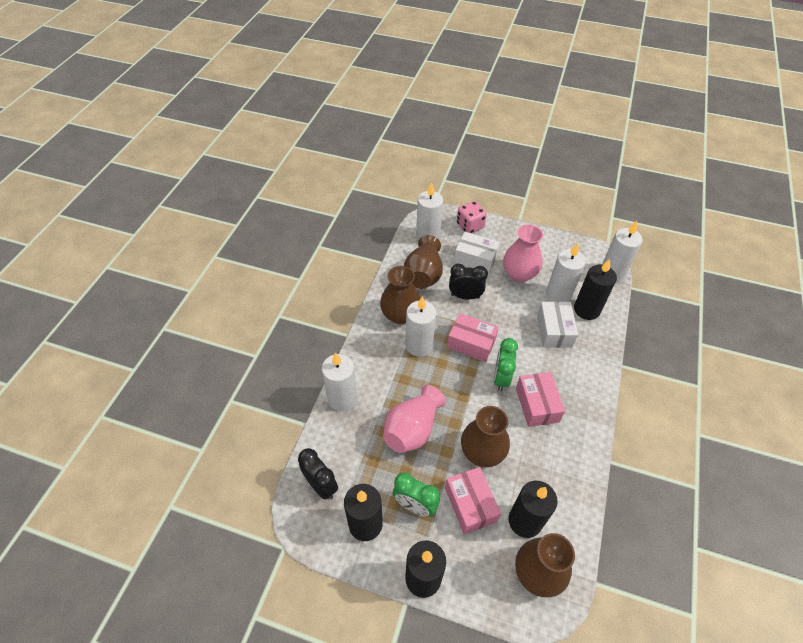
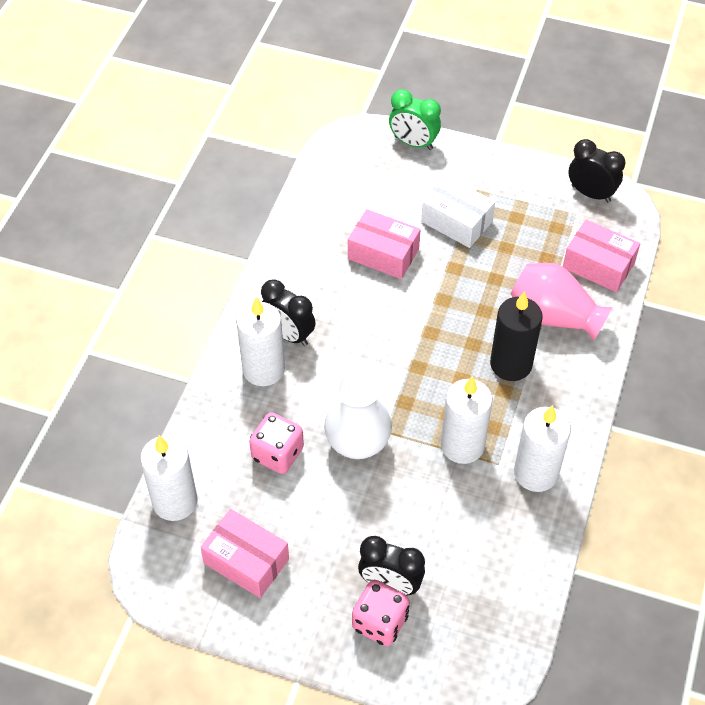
black candle: [344,484,383,541] [405,540,446,598] [509,481,558,538] [574,259,617,320] = 4 -> [490,291,543,381] = 1
black clock: [298,448,338,499] [449,264,488,300] = 2 -> [261,279,315,346] [358,536,425,595] [568,139,625,203] = 3
brown vase: [380,266,421,324] [404,235,443,289] [461,406,510,467] [515,533,575,597] = 4 -> none = 0
green clock: [393,473,440,517] [494,338,518,391] = 2 -> [389,89,441,150] = 1
pink dice: [457,201,487,233] = 1 -> [249,412,304,474] [352,580,410,646] = 2
pink vase: [383,385,446,453] [503,225,543,282] = 2 -> [511,263,613,341] = 1
white box: [454,232,500,274] [537,301,578,348] = 2 -> [421,176,495,248] = 1
white candle: [322,352,357,411] [405,296,436,357] [416,182,443,240] [546,243,586,302] [602,221,643,282] = 5 -> [140,435,198,521] [236,297,285,386] [441,376,493,464] [514,405,571,492] = 4
white vase: none = 0 -> [324,370,392,459] = 1

